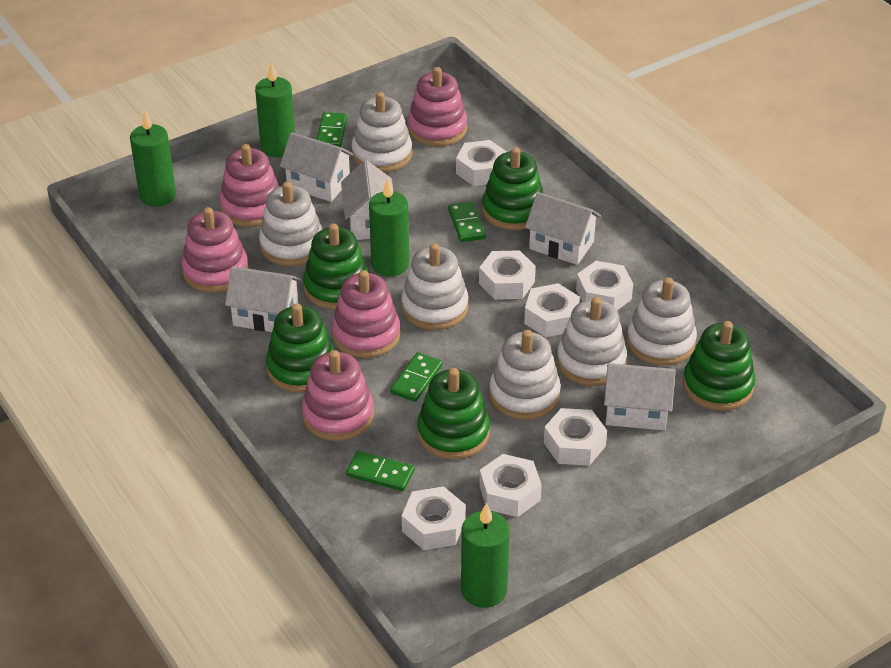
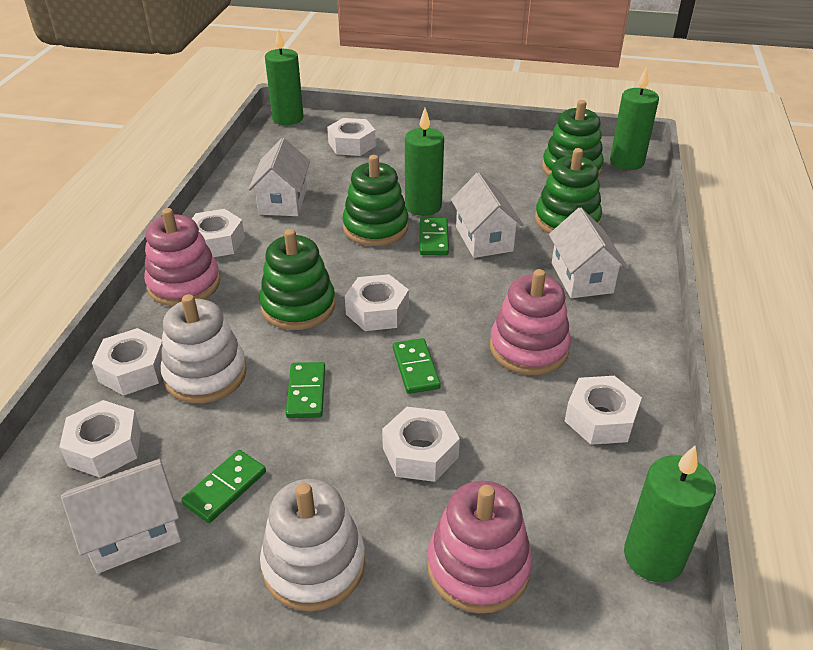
green stacking toy: [266,303,334,393] [303,224,369,310] [417,368,490,460] [482,147,544,230] [683,321,755,411] = 5 -> [259,229,335,330] [342,155,409,246] [535,148,602,233] [542,100,604,177] = 4
pink stacking toy: [181,207,249,293] [219,144,279,227] [301,350,374,441] [332,270,400,358] [408,67,467,147] = 5 -> [144,208,221,306] [427,481,532,613] [490,269,571,375] = 3
white house: [225,266,301,332] [280,132,354,202] [341,160,393,240] [525,192,601,265] [604,363,676,430] = 5 -> [61,459,181,574] [248,138,310,216] [451,172,524,258] [549,207,628,298] = 4
white stacking toy: [259,182,323,266] [351,92,412,172] [401,243,469,330] [489,330,561,420] [557,297,627,386] [627,277,697,366] = 6 -> [161,294,247,403] [260,479,365,611] = 2

